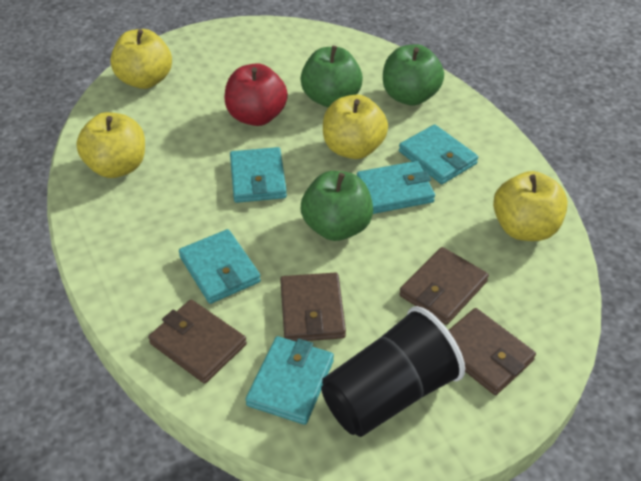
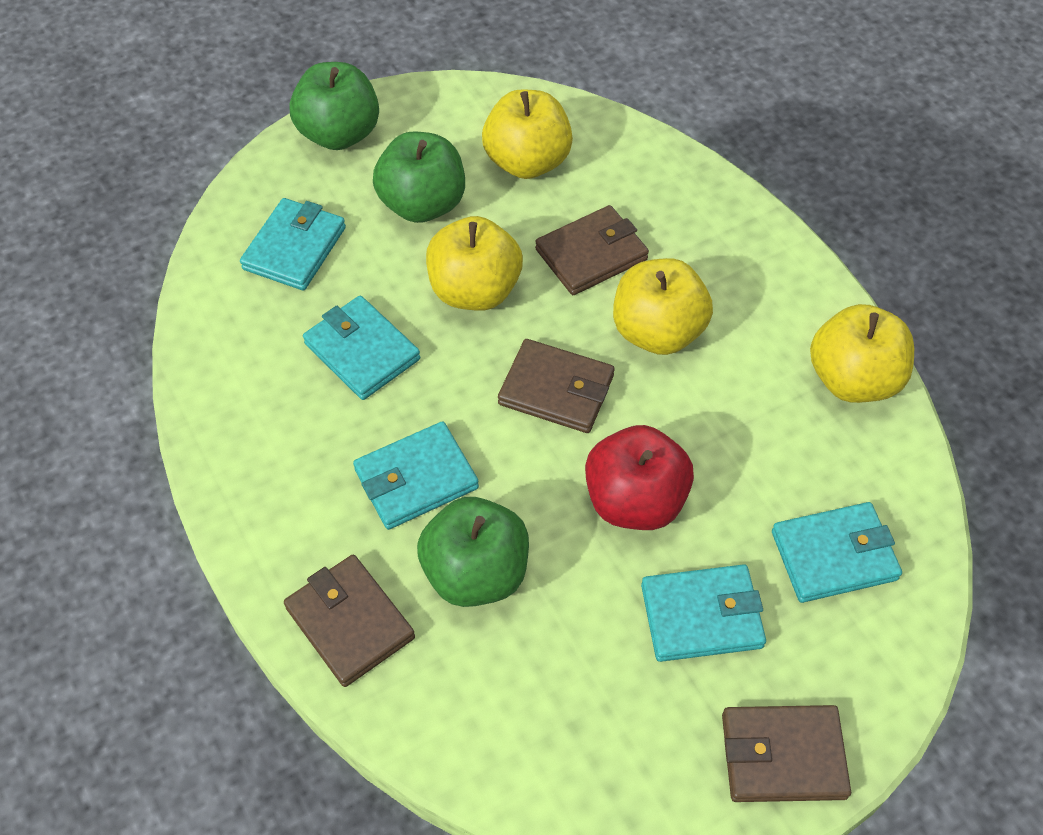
black cup: [321,306,465,437] = 1 -> none = 0

